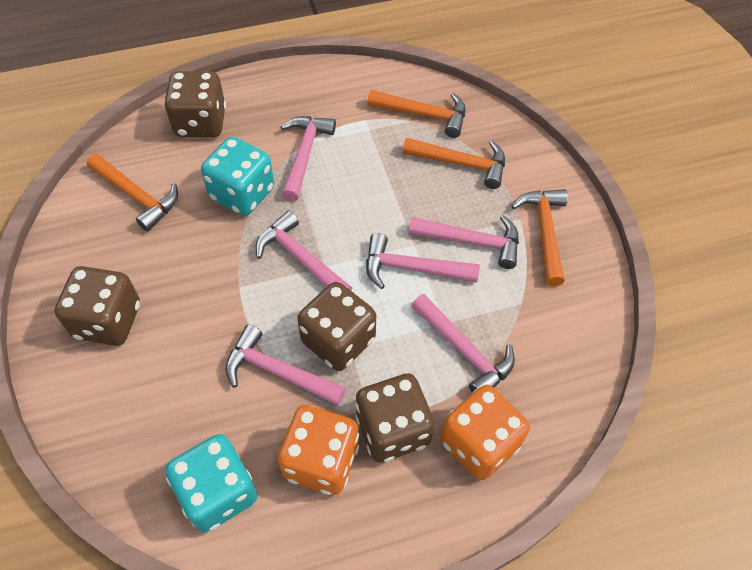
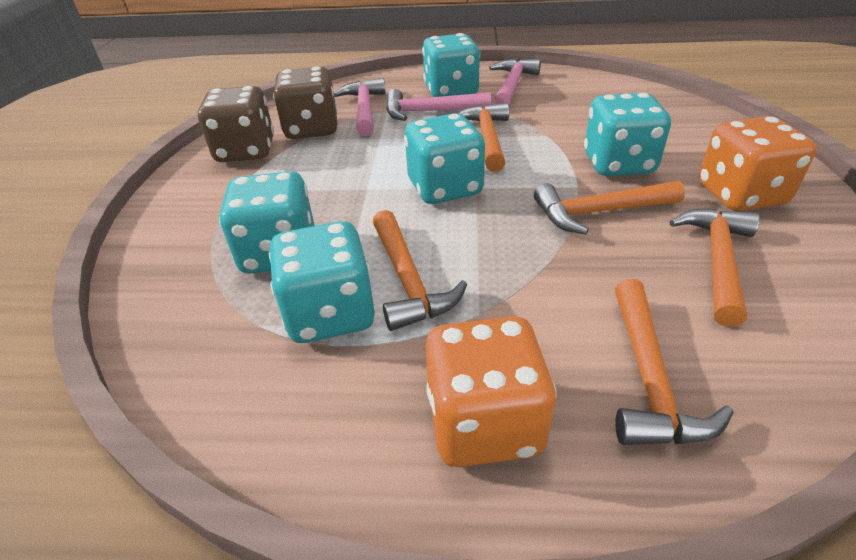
brown dice: [55,266,140,346] [164,71,226,137] [297,282,376,371] [355,373,435,462] = 4 -> [198,86,274,162] [273,66,337,139] = 2
orange hammer: [87,154,178,231] [367,90,465,138] [402,137,505,189] [511,189,568,286] = 4 -> [373,210,467,331] [457,103,509,172] [534,181,685,235] [615,279,733,445] [669,208,760,327] = 5
pink hammer: [225,324,346,406] [256,211,352,291] [281,116,336,201] [366,233,480,289] [408,215,519,269] [411,294,515,392] = 6 -> [334,78,386,136] [386,89,491,121] [489,58,541,105] = 3
turquoise dice: [165,434,257,532] [201,137,274,216] = 2 -> [219,171,314,273] [269,221,375,343] [404,113,485,204] [422,33,480,97] [584,93,671,176] = 5

